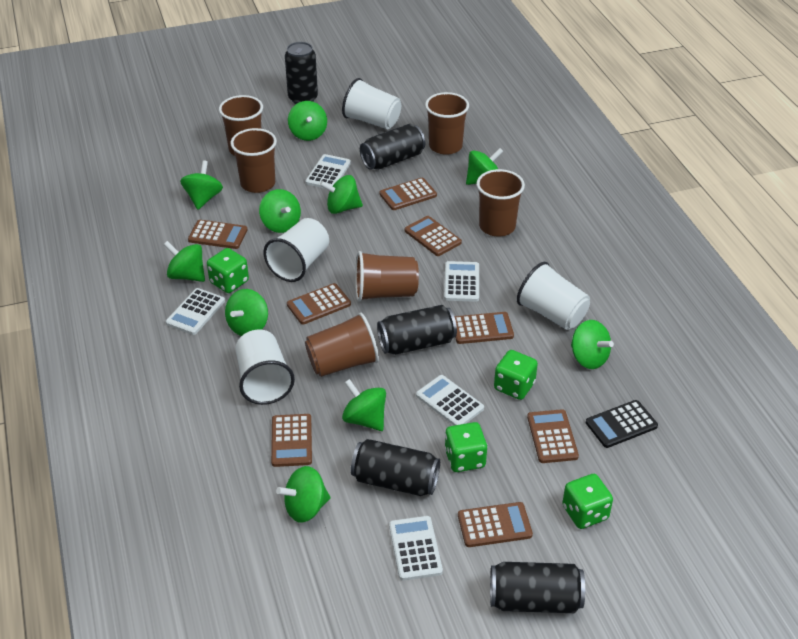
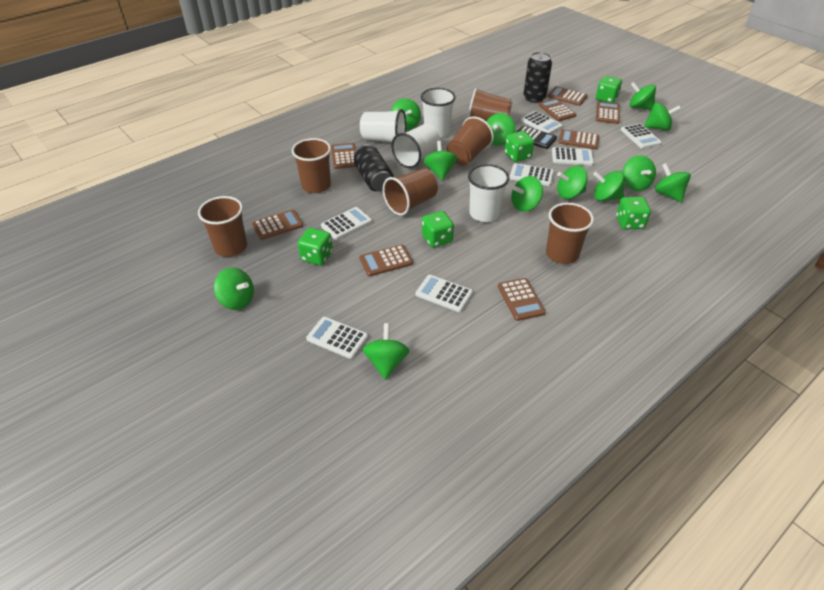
black can: [285,42,318,104] [351,439,440,496] [360,124,425,170] [377,305,457,355] [490,562,585,613] = 5 -> [354,144,393,192] [523,52,552,103] = 2
green dice: [207,248,249,293] [445,422,487,472] [494,350,538,400] [562,474,613,529] = 4 -> [298,228,333,265] [422,211,454,248] [504,131,534,162] [596,76,622,103] [616,197,651,229] = 5
green spinning top: [164,241,205,282] [180,161,223,210] [225,289,268,336] [259,189,301,233] [276,466,330,523] [288,101,327,141] [320,175,363,214] [342,379,386,431] [466,148,503,185] [571,320,614,369] = 10 -> [214,268,254,310] [362,323,410,379] [391,98,421,130] [424,141,458,180] [486,113,515,146] [511,176,543,212] [557,166,588,199] [593,171,624,201] [623,155,656,191] [629,82,656,110] [644,102,681,131] [655,163,691,203] = 12
white calculator: [166,288,225,335] [305,154,351,188] [389,516,443,581] [416,375,484,425] [444,261,479,302] = 5 -> [306,317,368,359] [321,207,372,240] [415,275,473,312] [509,163,554,186] [521,111,563,134] [552,147,594,165] [621,123,662,149] = 7

